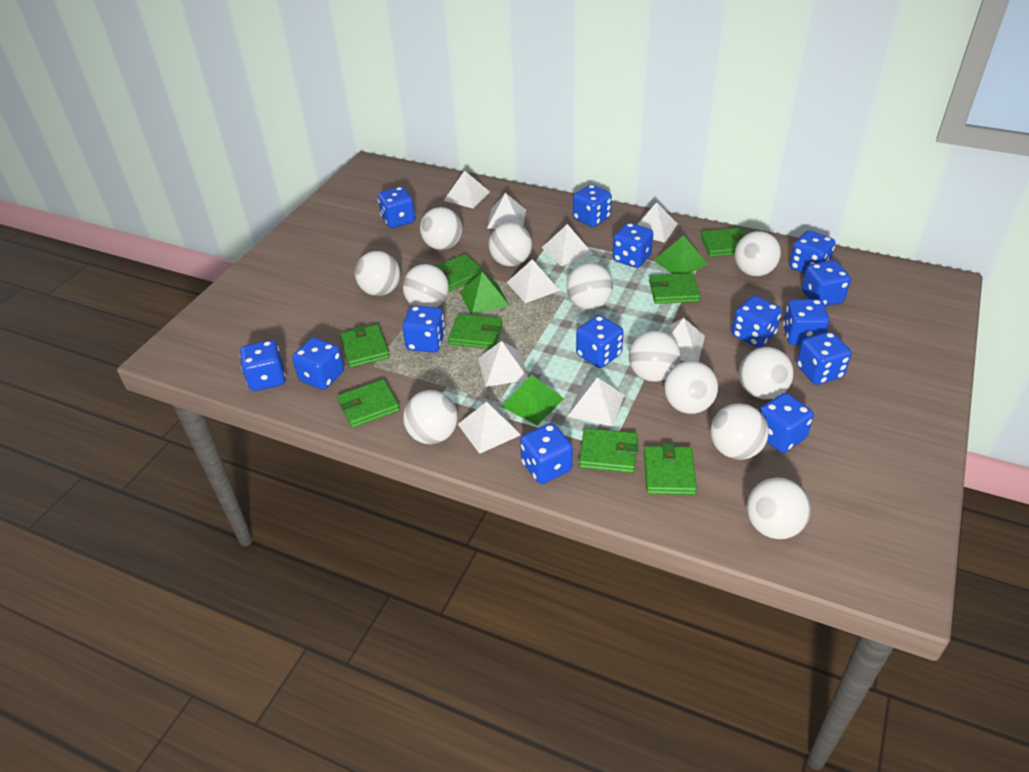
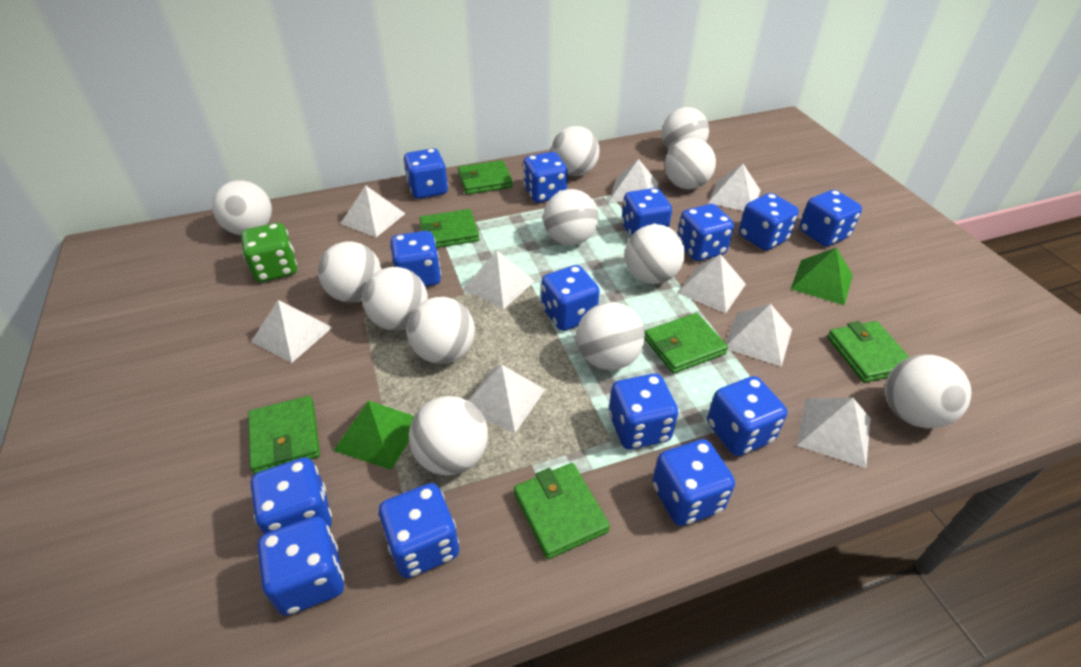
green dice: none = 0 -> [241,223,297,282] = 1
green pyramid: [460,272,510,315] [501,375,564,426] [653,235,708,274] = 3 -> [333,400,414,470] [791,248,853,305] = 2
green wallet: [337,379,400,428] [340,324,390,368] [436,254,484,292] [448,314,503,349] [579,428,639,473] [644,443,697,495] [649,273,700,304] [701,228,746,257] = 8 -> [248,396,320,474] [420,209,479,248] [458,160,513,195] [514,463,610,559] [645,313,728,374] [827,321,910,383] = 6

